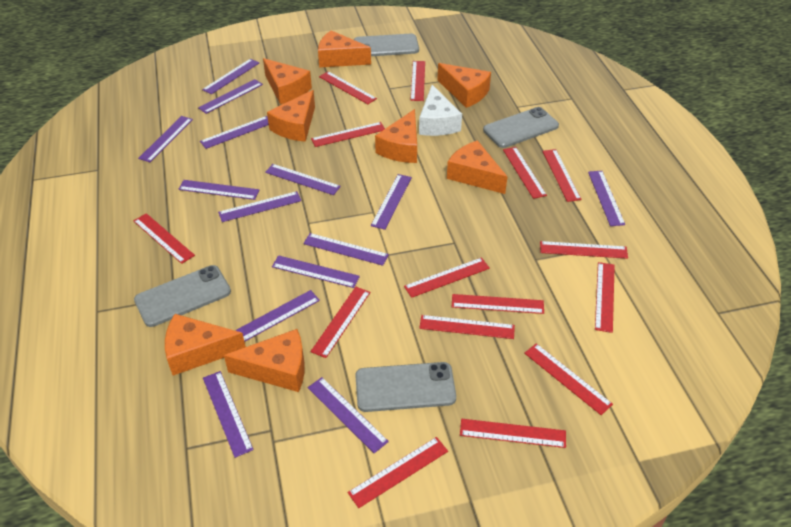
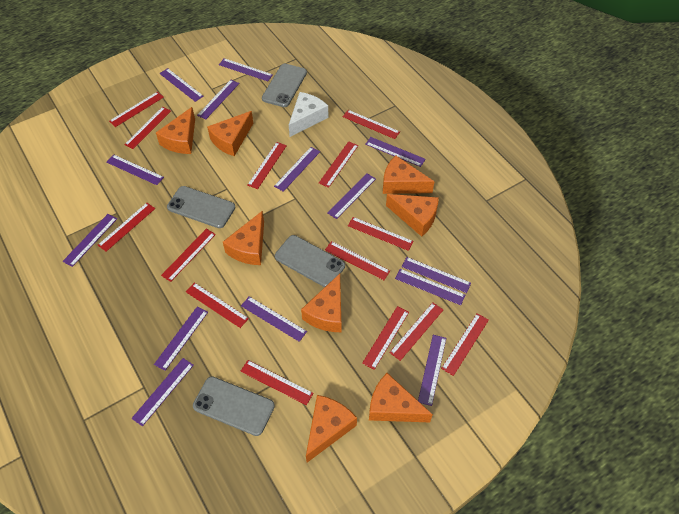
red ruler: [134,213,195,264] [311,122,385,147] [311,287,370,358] [319,71,377,104] [348,437,448,508] [404,257,490,298] [410,61,425,101] [419,315,515,339] [452,294,544,314] [460,419,566,448] [503,147,547,199] [524,343,613,415] [540,241,628,259] [542,149,581,202] [595,262,615,333] = 15 -> [98,203,155,252] [109,92,164,127] [124,107,171,149] [161,229,216,282] [186,283,249,328] [240,360,314,405] [247,142,287,189] [319,141,358,188] [325,241,390,280] [343,110,400,139] [348,217,414,251] [362,306,409,370] [389,302,443,361] [441,313,489,376] = 14

